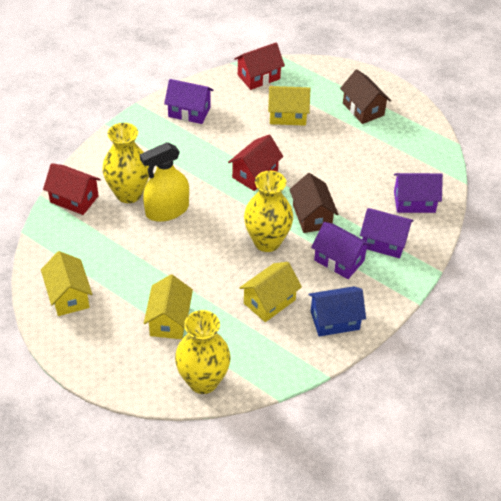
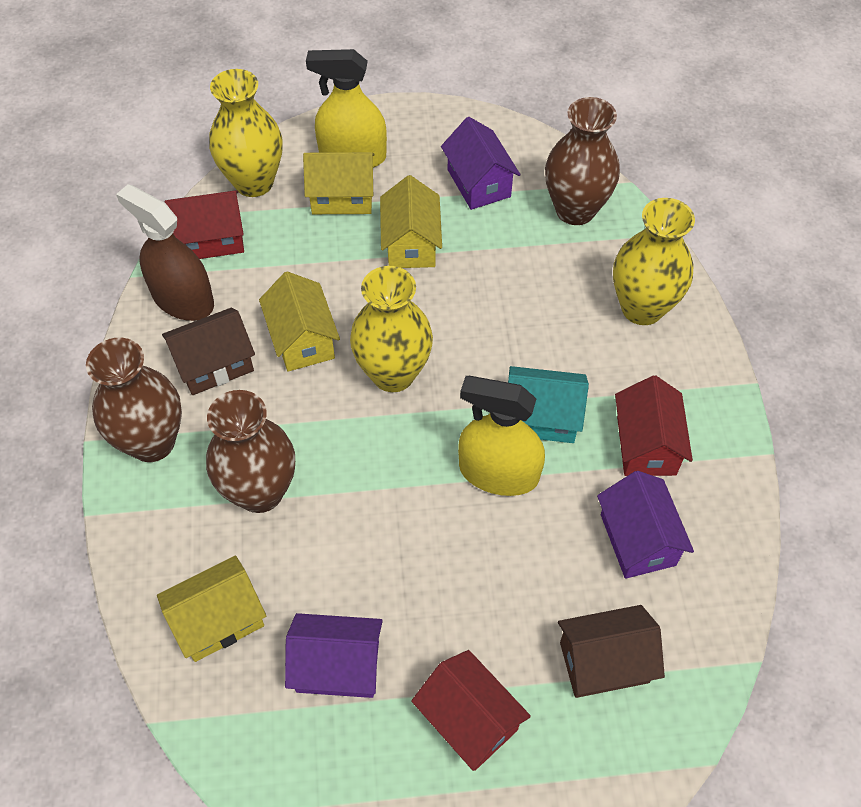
blue house: [308,286,366,337] = 1 -> none = 0
brown spray bottle: none = 0 -> [116,184,214,321] = 1
brown vase: none = 0 -> [86,338,182,462] [206,390,295,513] [545,97,620,225] = 3
purple house: [164,79,214,124] [311,222,371,279] [360,208,414,258] [394,173,443,213] = 4 -> [285,613,383,698] [441,117,521,210] [597,471,694,579] = 3
turquoise house: none = 0 -> [508,366,589,443] = 1
yellow spray bottle: [140,142,189,222] = 1 -> [306,49,387,168] [458,376,545,496] = 2

